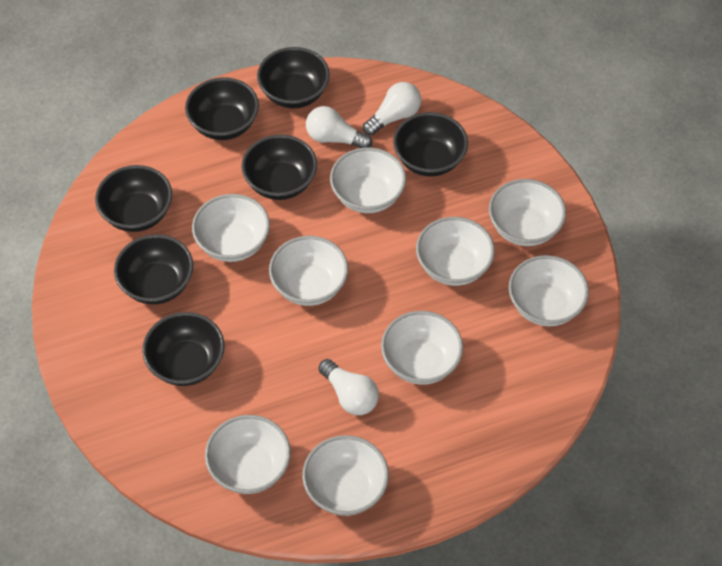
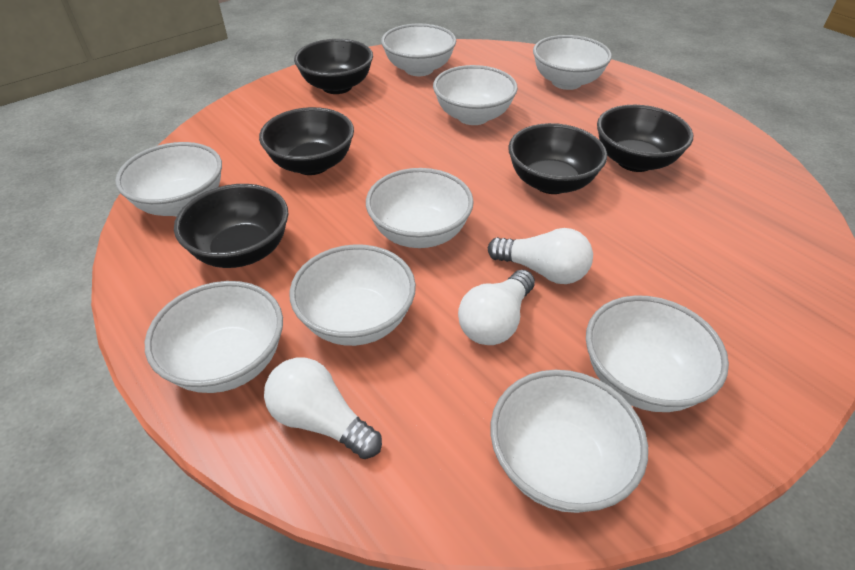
black bowl: [95,165,172,232] [114,234,193,304] [142,312,225,386] [185,77,259,140] [241,135,317,200] [257,47,330,108] [393,112,468,177] = 7 -> [174,184,288,268] [259,107,354,175] [294,39,373,94] [508,123,607,194] [597,105,693,172] = 5

